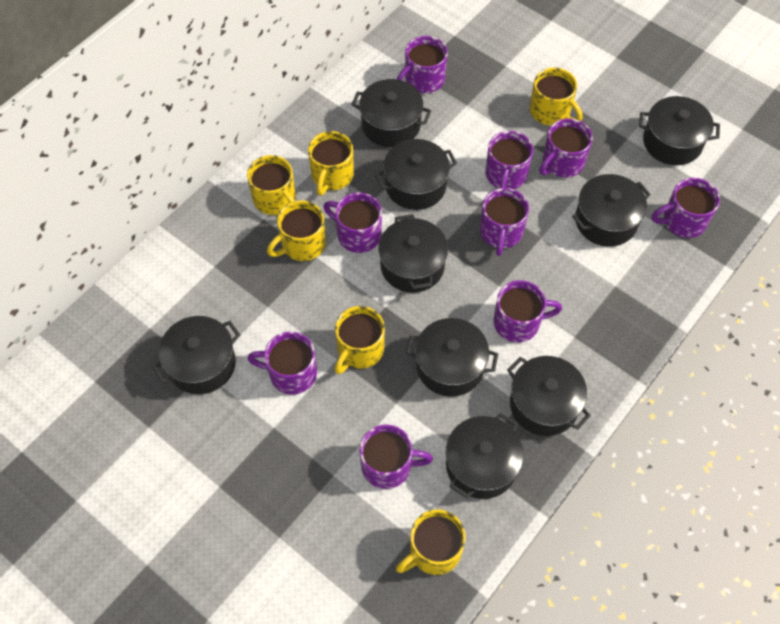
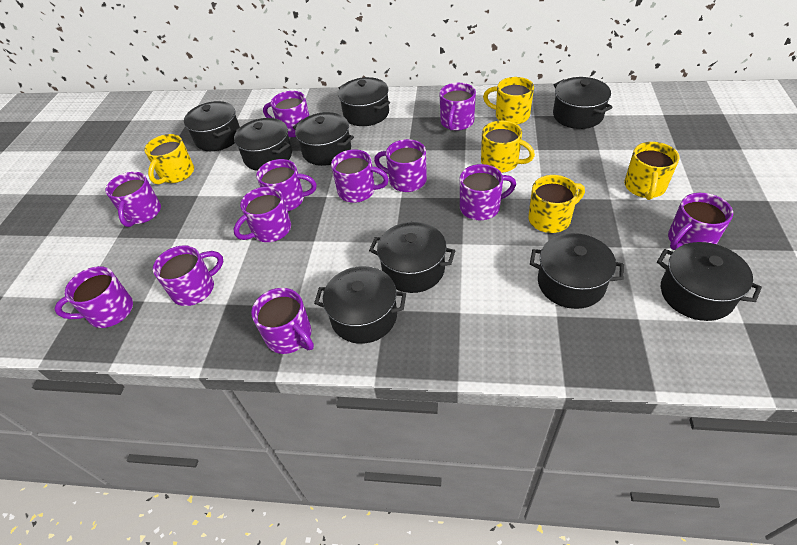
purple mug: [247,332,317,394] [323,193,382,253] [359,425,433,489] [397,36,448,93] [480,188,529,256] [485,131,533,189] [494,280,562,342] [539,118,593,177] [652,178,720,238] = 9 -> [55,266,133,328] [105,172,161,227] [153,245,223,306] [234,187,291,242] [251,288,314,354] [256,159,317,211] [263,91,309,137] [331,150,389,203] [374,139,427,192] [439,83,476,131] [460,164,516,220] [668,193,733,250] = 12
yellow mug: [247,155,296,215] [267,200,326,261] [308,131,354,196] [335,306,385,374] [396,509,466,575] [530,67,582,125] = 6 -> [144,134,194,184] [481,121,535,173] [483,77,534,125] [528,175,585,233] [624,142,679,200] = 5

